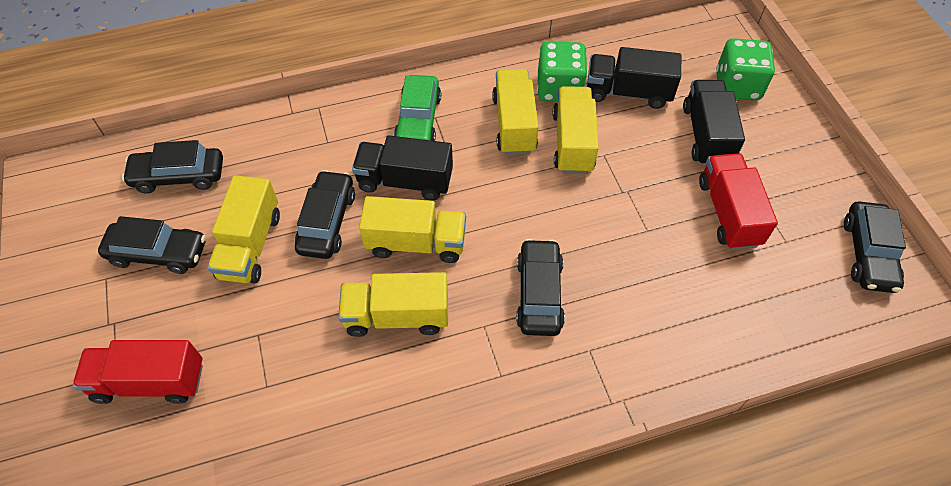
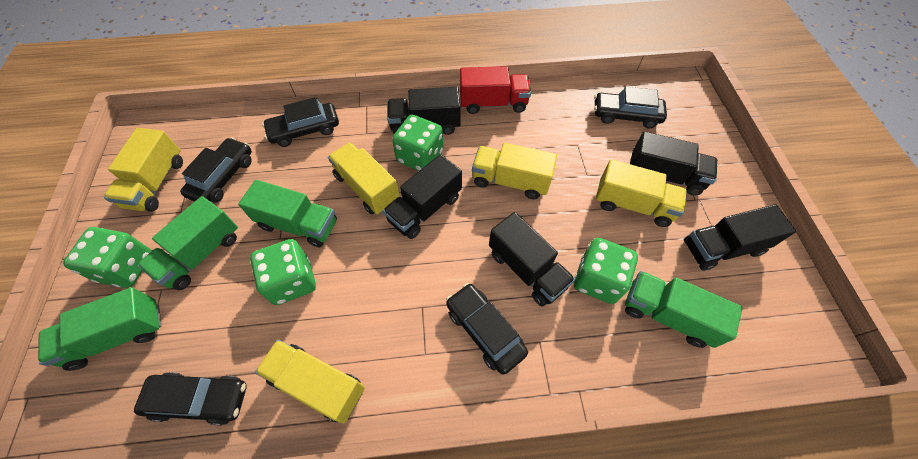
black truck: [352,136,453,201] [587,47,681,109] [683,80,745,166] = 3 -> [383,154,462,239] [387,87,461,135] [489,212,575,306] [630,131,717,196] [684,204,796,271] = 5
green car: [394,75,441,141] = 1 -> none = 0
green dice: [537,41,588,102] [716,38,775,101] = 2 -> [63,227,152,288] [250,239,316,305] [392,115,443,171] [574,238,638,304] = 4
green truck: none = 0 -> [38,287,162,371] [137,196,238,290] [238,180,337,247] [625,271,742,348] = 4
red truck: [73,340,203,404] [699,153,778,250] = 2 -> [460,66,531,114] = 1

